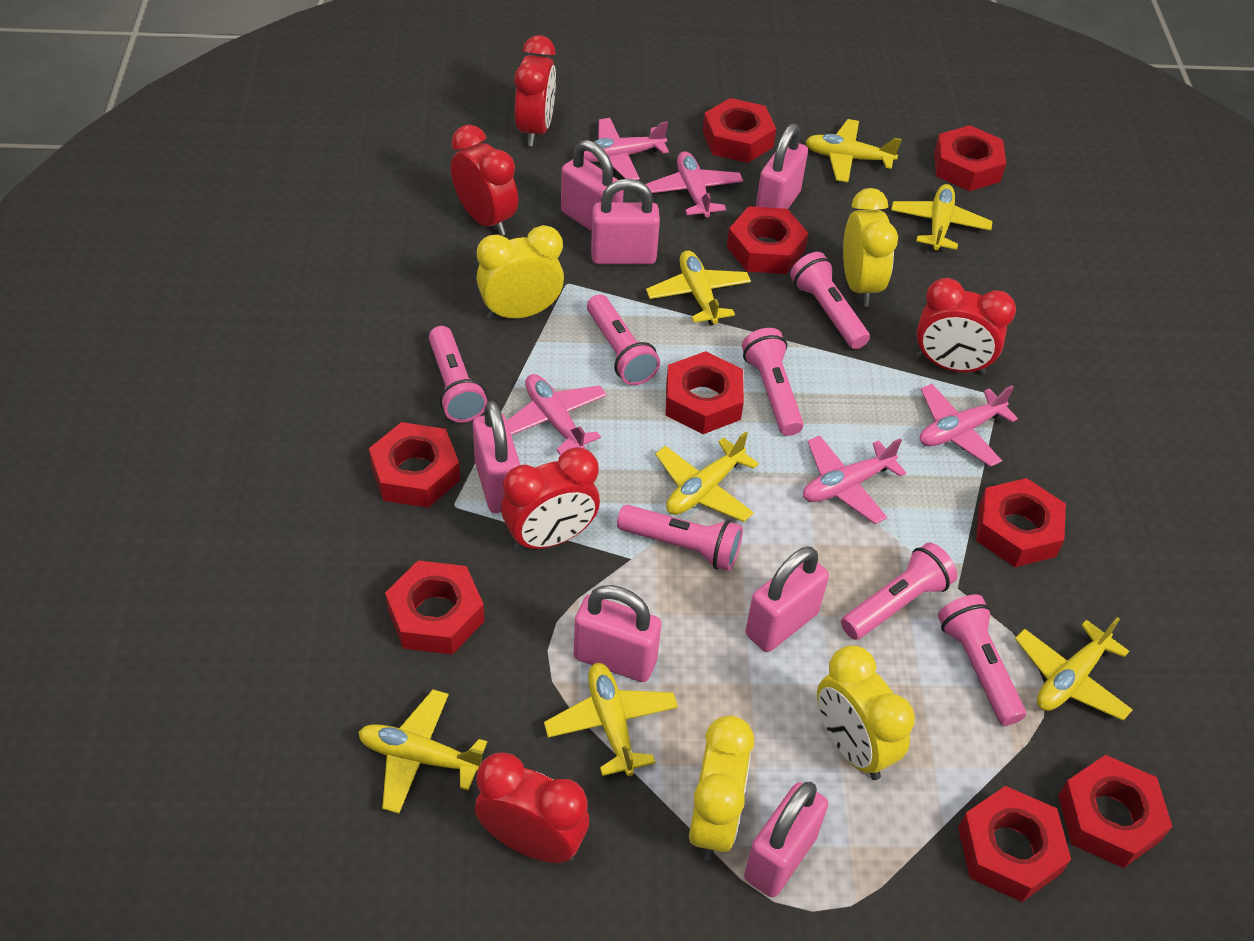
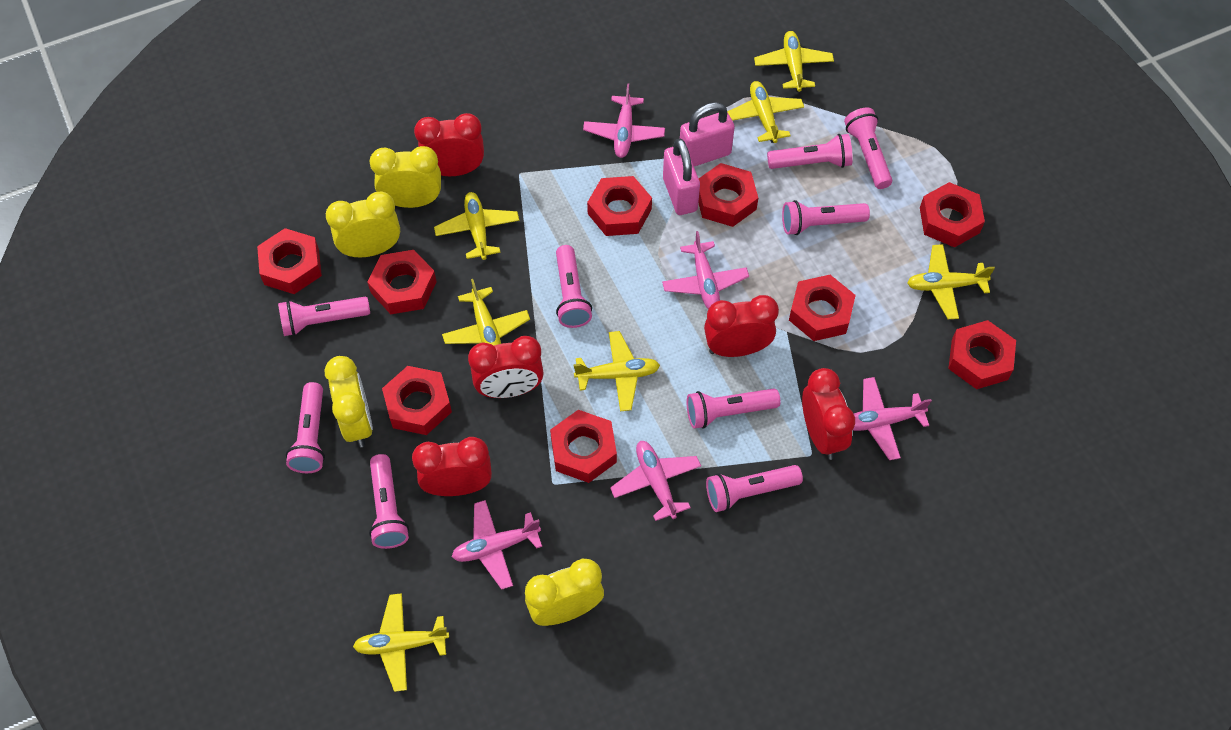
pink flashlight: [429,326,487,422] [587,294,660,385] [617,505,743,571] [742,328,804,436] [790,252,870,349] [841,543,957,640] [938,594,1026,726] = 7 -> [278,297,370,336] [286,382,325,473] [369,454,409,549] [556,245,592,328] [687,389,781,429] [706,465,803,512] [767,134,853,169] [782,200,870,235] [844,108,892,189] = 9
pink padlock: [473,401,520,513] [561,140,624,231] [574,585,661,682] [591,179,660,264] [744,782,828,897] [745,547,829,652] [756,124,808,209] = 7 -> [663,138,700,215] [680,102,735,166] = 2

